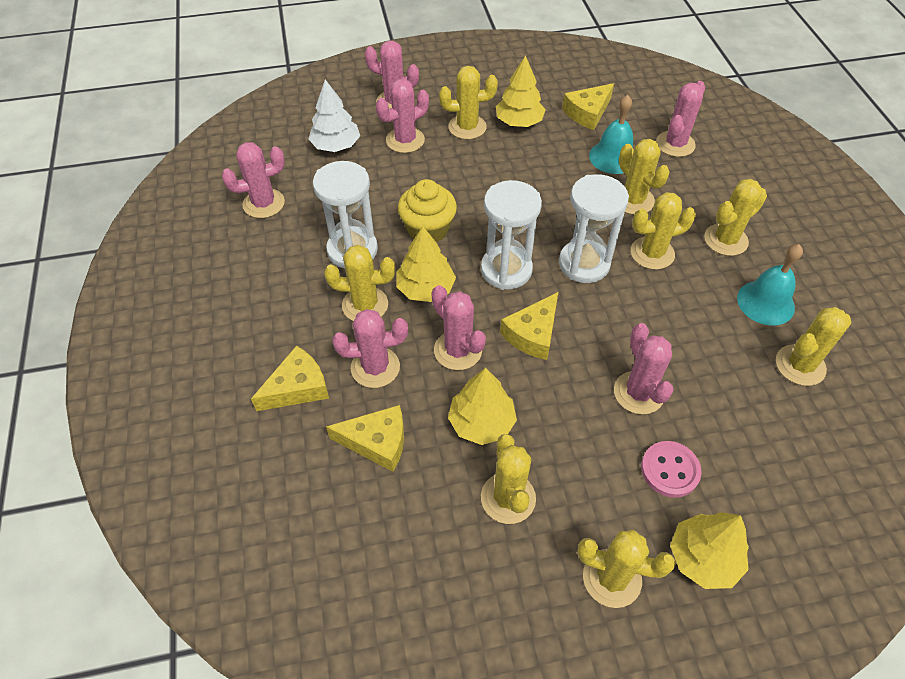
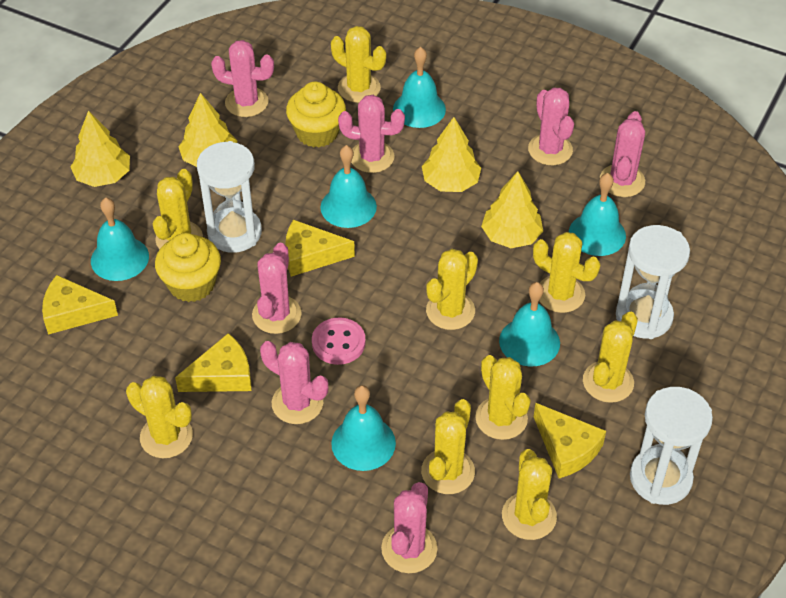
turquoise bell: [589,95,633,174] [737,244,803,326] = 2 -> [91,198,149,281] [320,145,377,228] [331,385,396,471] [393,47,446,128] [499,282,560,367] [569,173,626,256] = 6
white tree: [308,79,360,152] = 1 -> none = 0
yellow cactus: [324,245,395,321] [439,66,498,140] [481,434,536,524] [577,530,676,608] [619,139,670,215] [631,192,696,270] [704,179,767,256] [776,307,852,386] = 8 -> [126,376,193,458] [153,169,203,249] [331,26,386,103] [421,399,475,494] [426,249,478,330] [475,355,531,440] [502,449,557,540] [533,232,600,313] [583,312,638,403] = 9
yellow cupcake: [398,179,457,242] = 1 -> [155,233,221,302] [286,81,346,148] = 2

